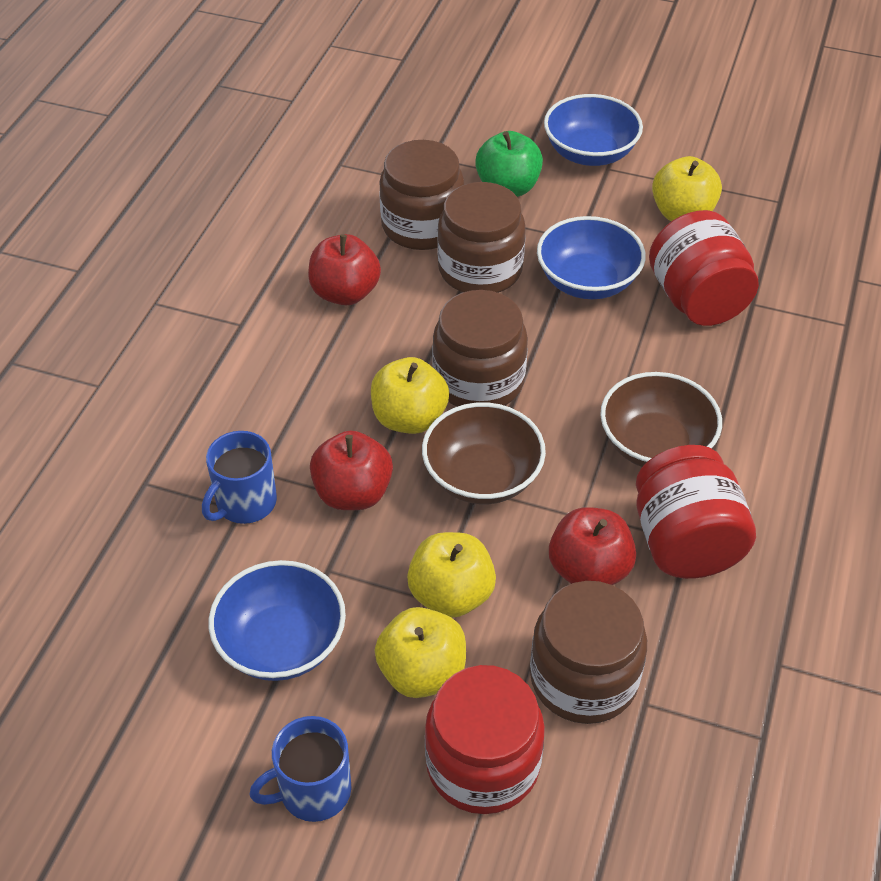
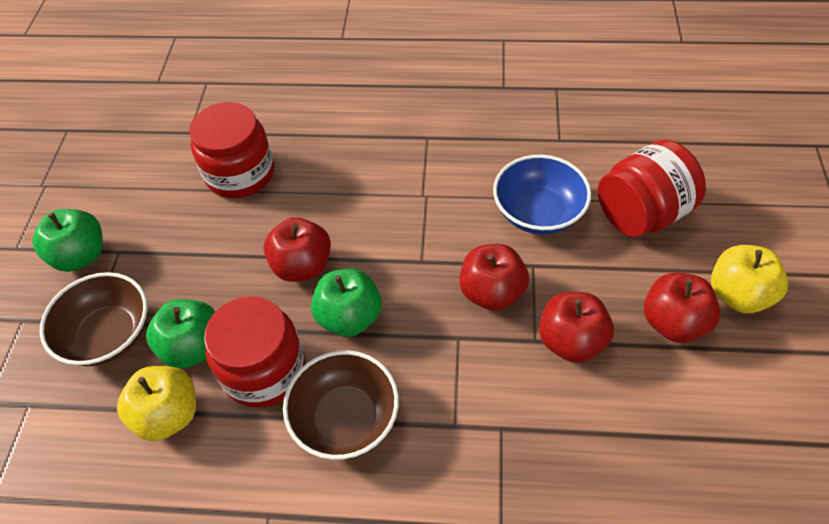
blue bowl: [209,560,346,681] [537,216,646,299] [544,94,643,166] = 3 -> [493,155,591,234] = 1
blue mug: [202,431,277,524] [250,716,351,822] = 2 -> none = 0
brown jar: [379,140,464,250] [433,290,528,407] [437,182,526,293] [530,581,647,724] = 4 -> none = 0
green apple: [475,131,543,197] = 1 -> [32,209,103,272] [146,299,215,369] [311,269,382,337] = 3
red apple: [308,234,381,305] [310,430,393,510] [549,507,636,585] = 3 -> [264,217,331,282] [459,244,529,311] [539,292,614,363] [644,272,721,343] = 4
yellow apple: [371,357,449,434] [375,607,466,698] [407,532,496,618] [652,156,722,221] = 4 -> [117,366,196,441] [711,245,788,313] = 2

